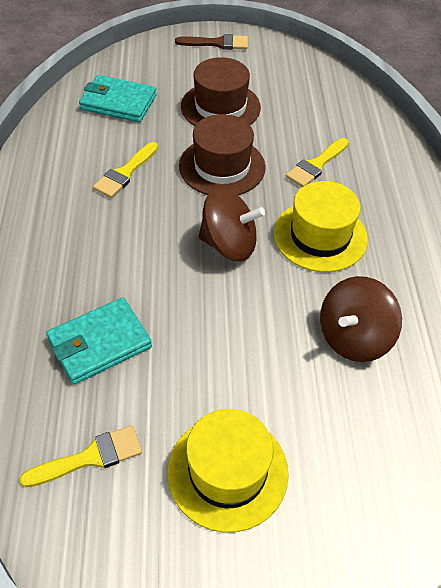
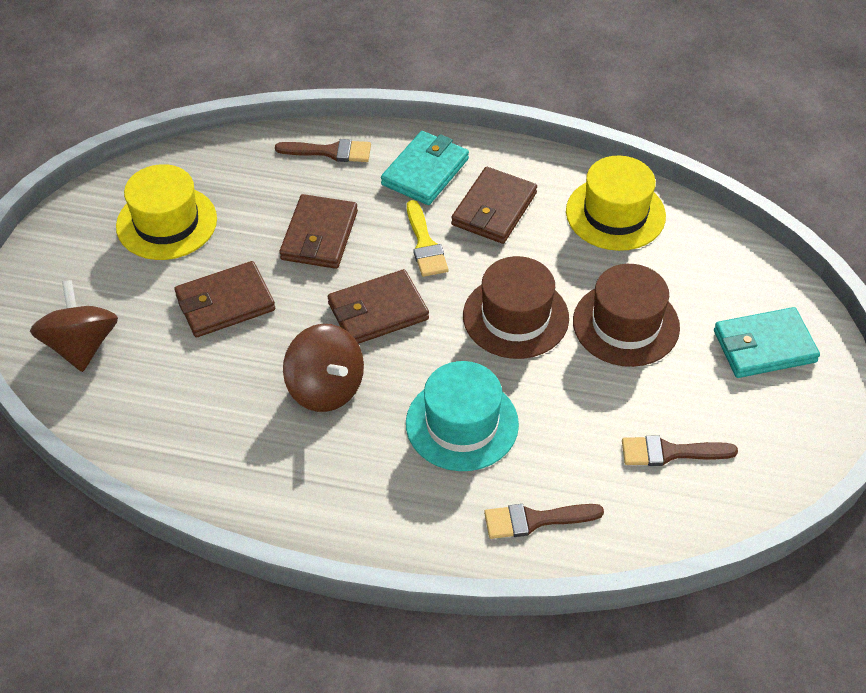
brown brush: [175,34,248,50] = 1 -> [275,139,371,162] [484,504,604,539] [622,436,738,466] = 3
brown wallet: none = 0 -> [174,261,275,337] [279,194,358,269] [328,269,429,344] [451,167,537,244] = 4
turquoise hat: none = 0 -> [406,361,519,471] = 1
yellow brush: [19,425,142,487] [93,142,158,198] [286,138,349,187] = 3 -> [407,200,449,277] = 1

